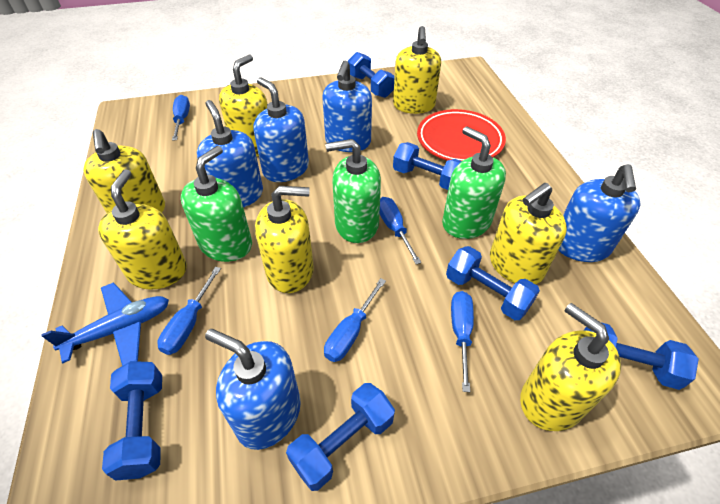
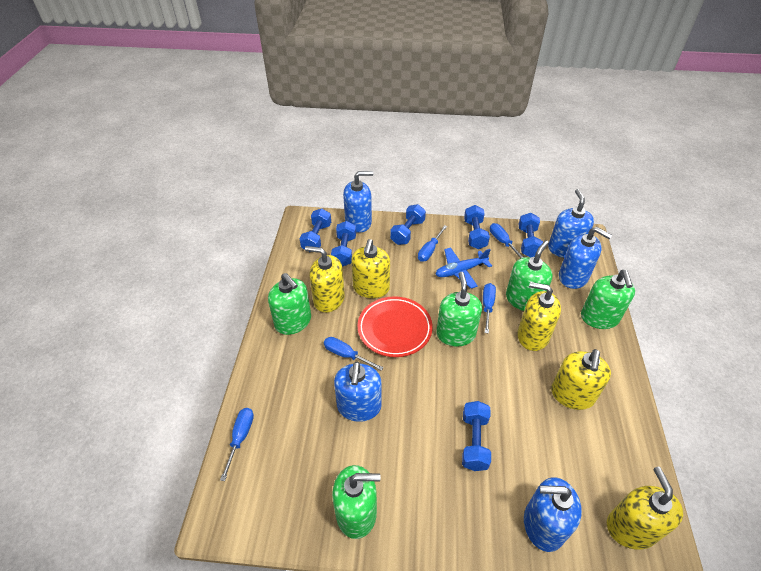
green soap dispenser: [181,146,252,262] [325,139,381,243] [442,127,506,239] = 3 -> [268,273,311,335] [332,465,381,539] [436,272,482,347] [506,240,552,311] [581,270,635,329] = 5
yellow soap dispenser: [83,129,165,213] [98,169,187,290] [219,54,268,156] [255,186,314,293] [393,26,441,114] [490,183,567,284] [520,303,621,431] = 7 -> [305,246,345,313] [351,239,390,298] [517,282,561,351] [551,349,611,410] [607,467,683,550] = 5

